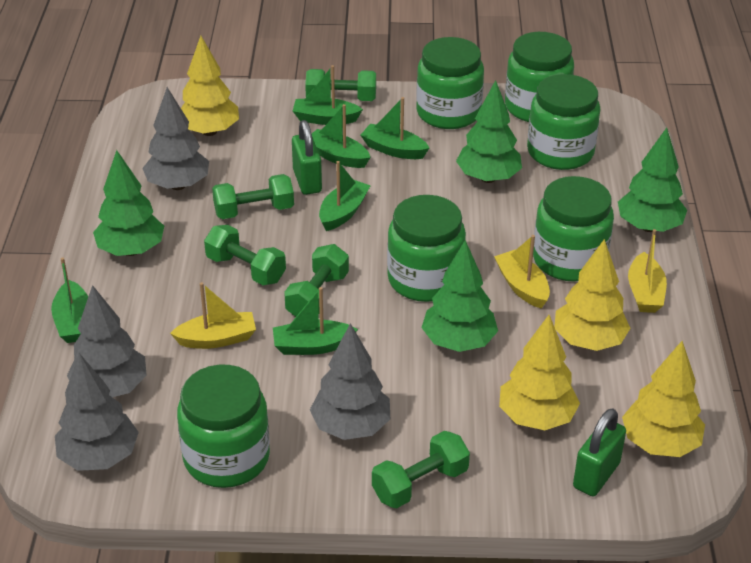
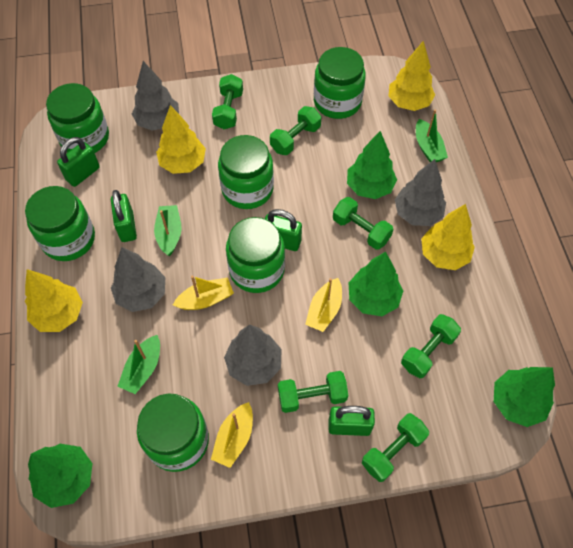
green boat: [51,257,88,343] [273,287,358,355] [293,65,363,125] [312,104,371,168] [319,161,370,231] [361,97,429,159] = 6 -> [117,335,160,394] [154,205,181,256] [416,110,448,162] = 3
green dumbbell: [204,225,286,285] [212,174,294,219] [284,244,349,317] [305,69,376,101] [372,431,470,508] = 5 -> [212,74,243,129] [270,106,321,155] [278,371,348,413] [333,197,393,250] [362,413,429,482] [401,314,461,378] = 6
green padlock: [292,120,322,195] [573,408,626,496] = 2 -> [57,137,100,187] [111,190,137,242] [265,209,302,251] [329,406,375,436] = 4

